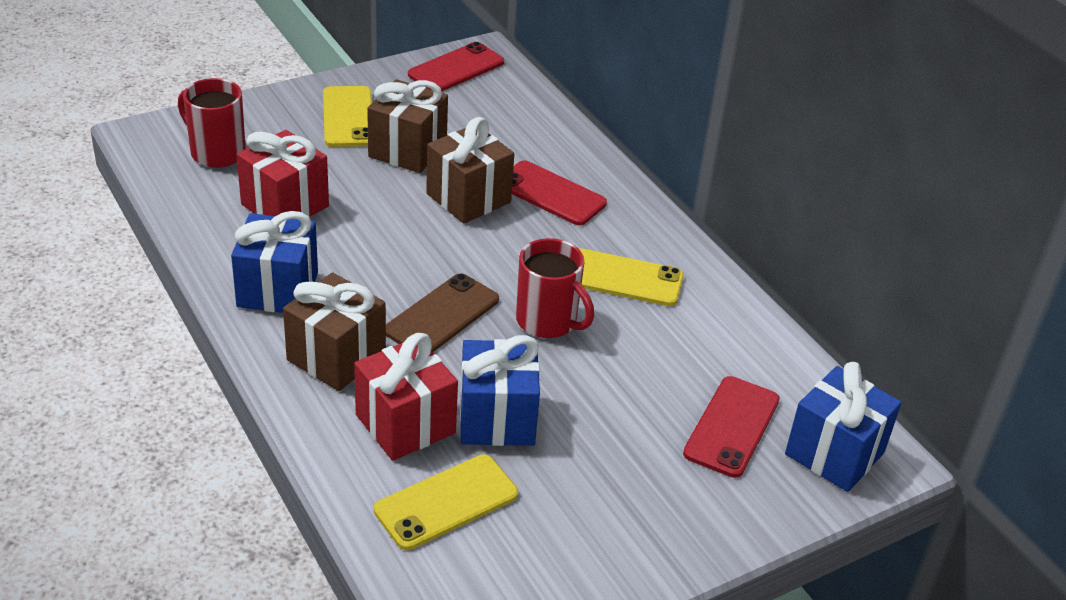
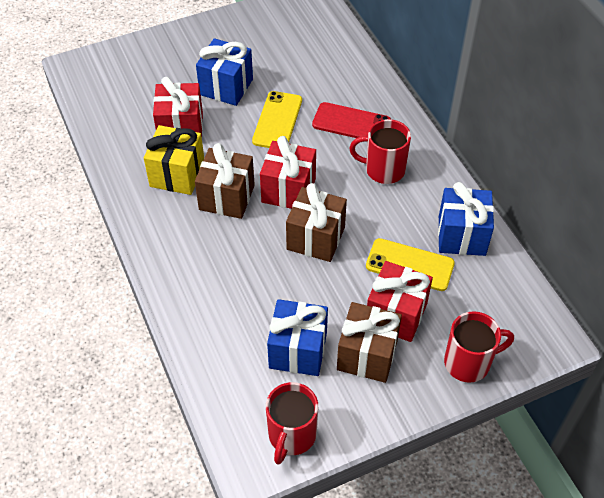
brown phone: [386,273,499,352] = 1 -> none = 0
red gift: [236,130,329,217] [354,333,458,461] = 2 -> [153,77,203,137] [260,136,316,209] [367,261,433,342] = 3
red mug: [178,78,246,168] [516,238,594,338] = 2 -> [266,382,318,465] [349,119,411,184] [444,311,514,383] = 3
red phone: [408,42,504,91] [512,160,607,225] [683,376,780,478] = 3 -> [312,102,391,138] = 1
yellow gift: none = 0 -> [144,125,204,195] = 1
yellow phone: [323,86,372,147] [374,454,518,550] [579,248,684,306] = 3 -> [252,91,302,148] [366,238,455,291] = 2

